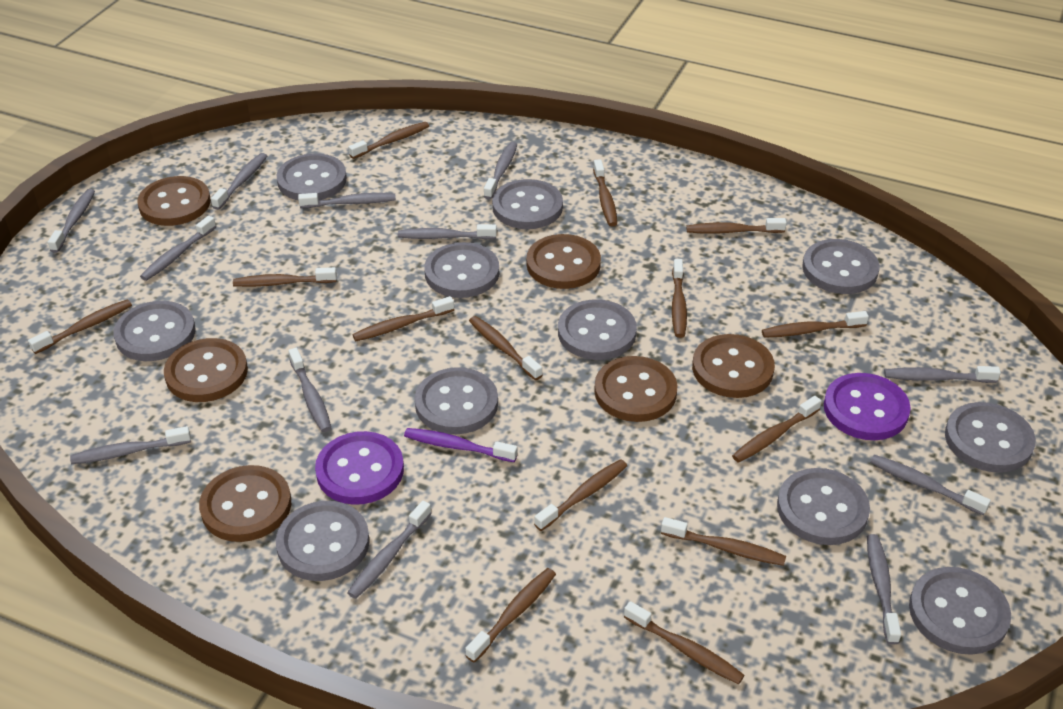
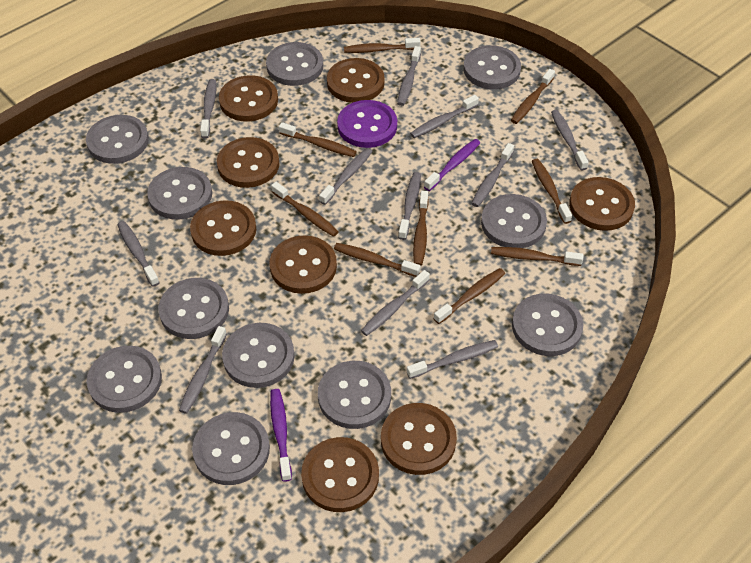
brown button: [137,176,211,226] [164,338,248,402] [199,465,291,542] [526,234,601,289] [594,356,678,422] [692,334,775,398] = 6 -> [190,200,256,256] [217,137,279,188] [219,75,278,121] [270,235,337,294] [301,437,379,512] [327,58,385,103] [381,403,457,475] [569,177,635,231] = 8
brown toothbrush: [28,299,132,354] [233,267,337,287] [348,122,429,159] [352,296,454,341] [465,568,556,662] [469,316,542,380] [534,459,627,531] [593,159,617,226] [624,601,745,684] [661,517,786,566] [672,259,687,338] [686,218,787,234] [732,396,821,463] [762,311,869,338] = 14 -> [271,182,339,237] [279,122,357,157] [334,243,421,277] [344,38,421,53] [413,191,429,266] [433,268,505,324] [491,247,583,266] [511,69,555,124] [532,159,572,224] = 9
grey toothbrush: [48,189,95,253] [70,426,191,464] [140,216,216,281] [211,153,267,210] [288,348,331,432] [298,193,396,208] [347,501,432,599] [398,224,497,239] [484,142,517,199] [867,534,901,645] [870,455,991,515] [884,366,1001,383] = 12 -> [117,221,160,287] [179,326,227,414] [200,79,216,138] [319,148,373,205] [361,270,430,336] [397,46,421,106] [398,172,421,240] [407,340,498,379] [410,95,479,138] [471,143,514,207] [551,110,589,170] = 11
purple button: [315,431,404,505] [824,373,911,440] = 2 -> [337,100,397,148] = 1
purple toothbrush: [404,428,518,462] = 1 -> [270,389,292,482] [424,139,480,191] = 2

